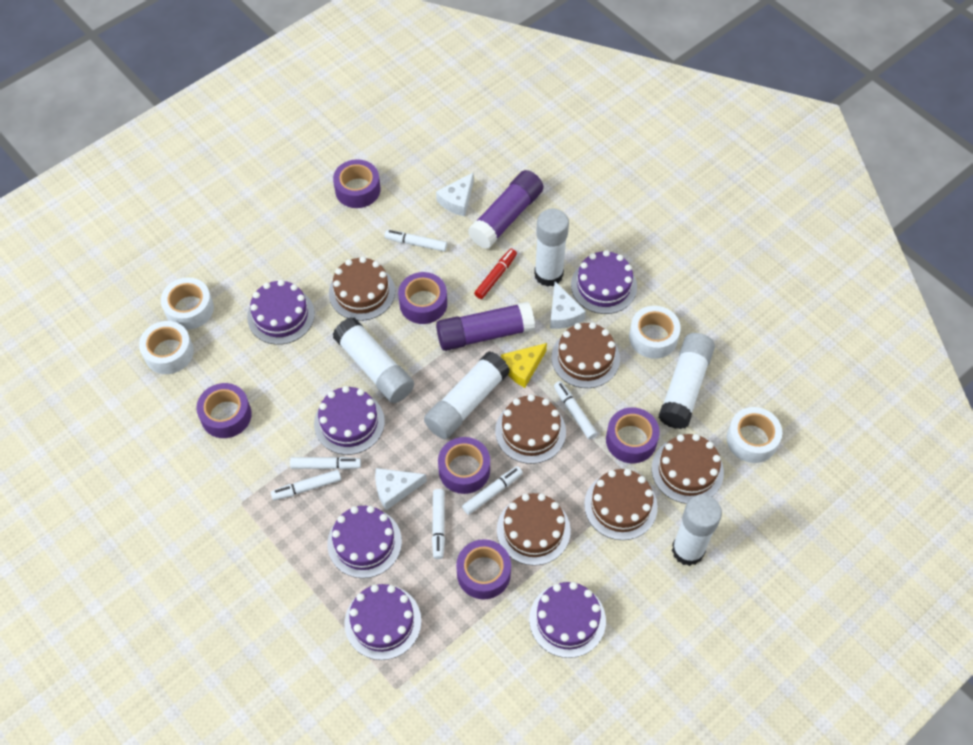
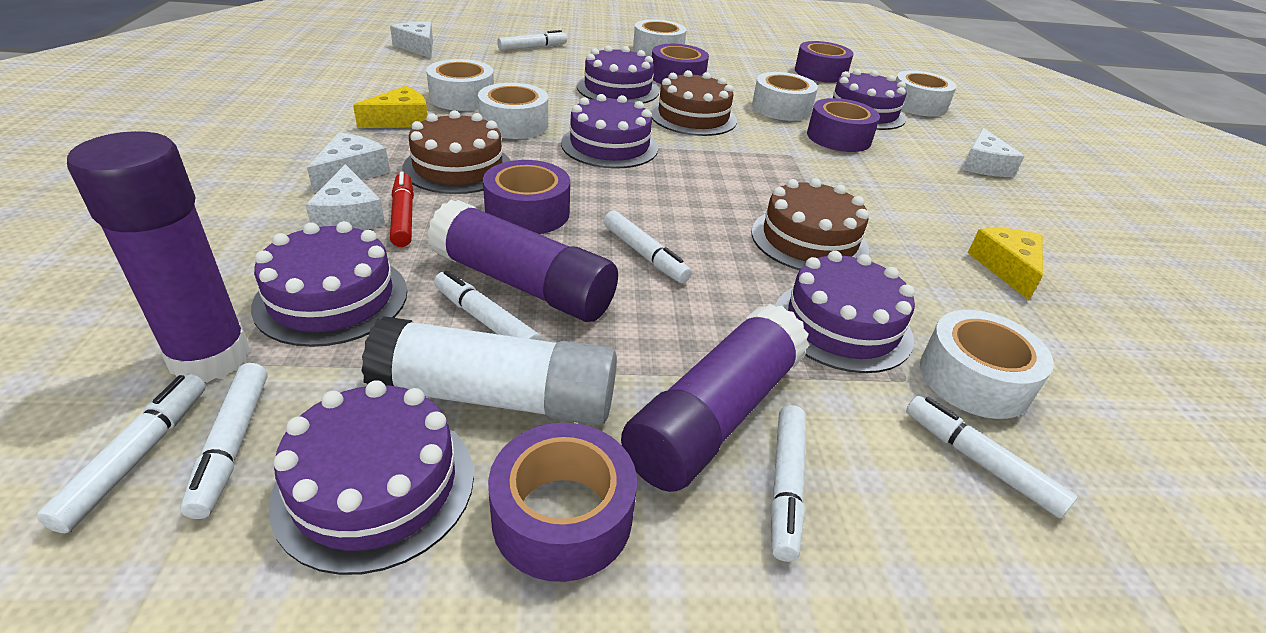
brown cake: [329,257,395,321] [495,394,566,464] [497,493,571,566] [551,322,620,388] [584,469,658,540] [652,434,724,504] = 6 -> [402,110,511,194] [650,70,737,136] [752,178,869,270] = 3
purple glue stick: [436,302,535,351] [468,170,543,249] = 2 -> [67,131,251,382] [427,200,618,322] [621,304,810,492] = 3
purple tape: [196,383,252,438] [333,159,380,208] [398,272,447,324] [438,437,490,494] [456,539,511,600] [606,407,660,463] = 6 -> [483,160,570,234] [488,423,637,582] [652,44,709,84] [795,41,853,83] [807,98,880,152] = 5
white cheese: [375,468,427,510] [436,172,474,216] [550,281,586,329] = 3 -> [305,164,385,230] [307,133,390,193] [390,21,433,58] [962,128,1024,177] = 4
white glue stick: [333,317,414,403] [424,351,510,439] [534,209,569,287] [658,333,715,429] [672,495,722,566] = 5 -> [361,316,617,425] = 1
white marker: [271,470,341,500] [290,457,361,470] [385,230,447,252] [432,489,445,559] [462,466,523,515] [554,381,597,439] = 6 -> [37,374,206,533] [180,363,267,519] [434,270,541,340] [497,30,567,51] [604,211,692,283] [771,405,806,562] [906,396,1078,518] = 7
white tape: [139,321,194,374] [161,278,214,330] [629,306,681,359] [727,407,782,463] = 4 -> [426,59,494,111] [478,83,548,139] [633,19,687,57] [752,72,818,121] [896,70,957,117] [920,310,1054,419] = 6
yellow cheese: [501,343,547,388] = 1 -> [353,86,427,128] [968,228,1043,300] = 2

